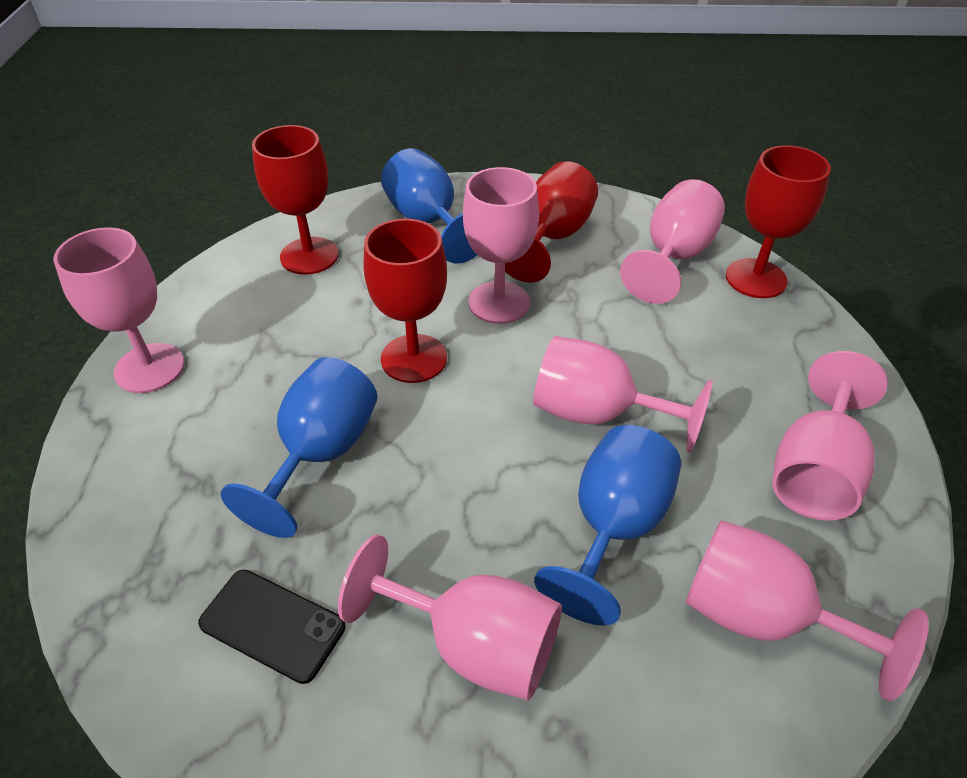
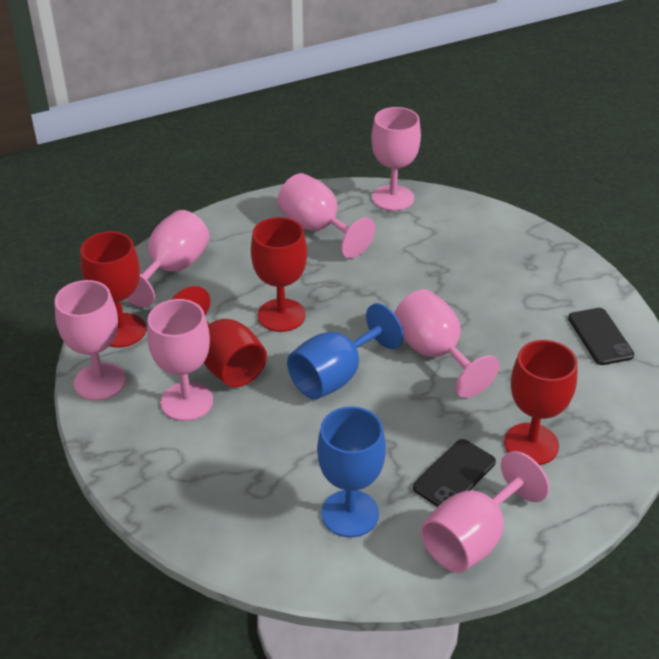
black phone: [198,570,346,684] = 1 -> [413,439,496,507] [568,308,634,365] = 2
blue goblet: [220,357,378,538] [381,148,477,264] [534,425,681,625] = 3 -> [287,303,403,400] [317,406,386,538] = 2

